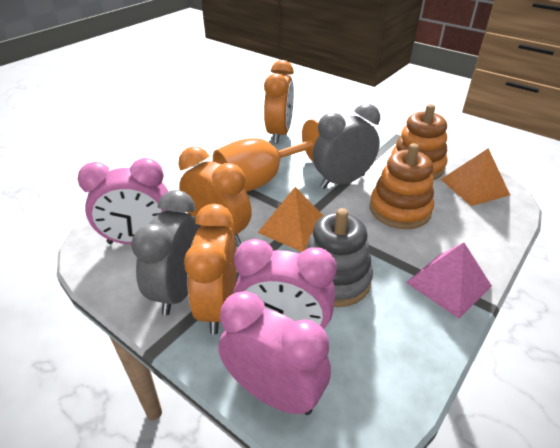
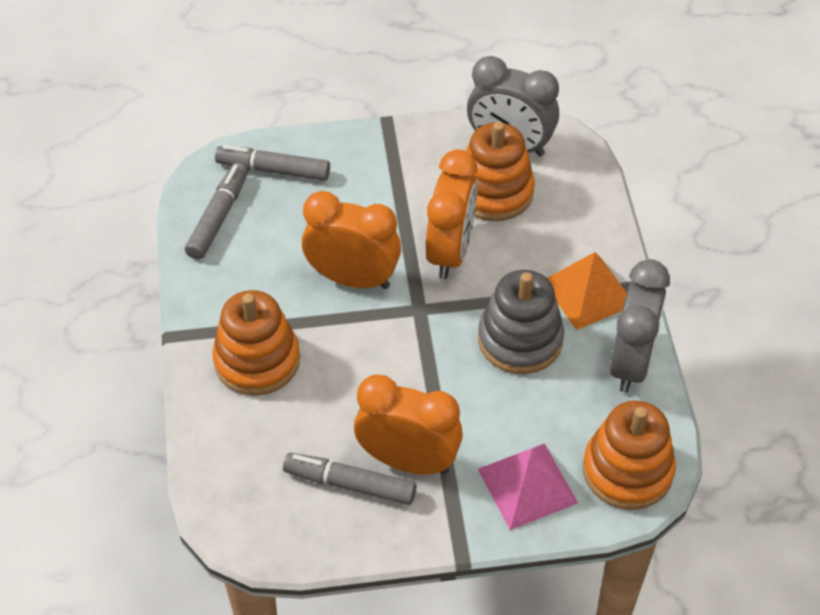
grey marker: none = 0 -> [185,163,248,260] [215,145,330,181] [283,453,416,505] = 3
orange goblet: [213,119,320,192] = 1 -> none = 0
orange pyramid: [258,187,323,252] [441,148,510,206] = 2 -> [547,252,627,330] = 1
orange stacking toy: [370,143,434,229] [391,104,447,180] = 2 -> [212,290,300,396] [466,122,535,221] [583,400,676,510] = 3
pink clock: [78,158,169,244] [218,291,331,415] [233,239,337,329] = 3 -> none = 0

